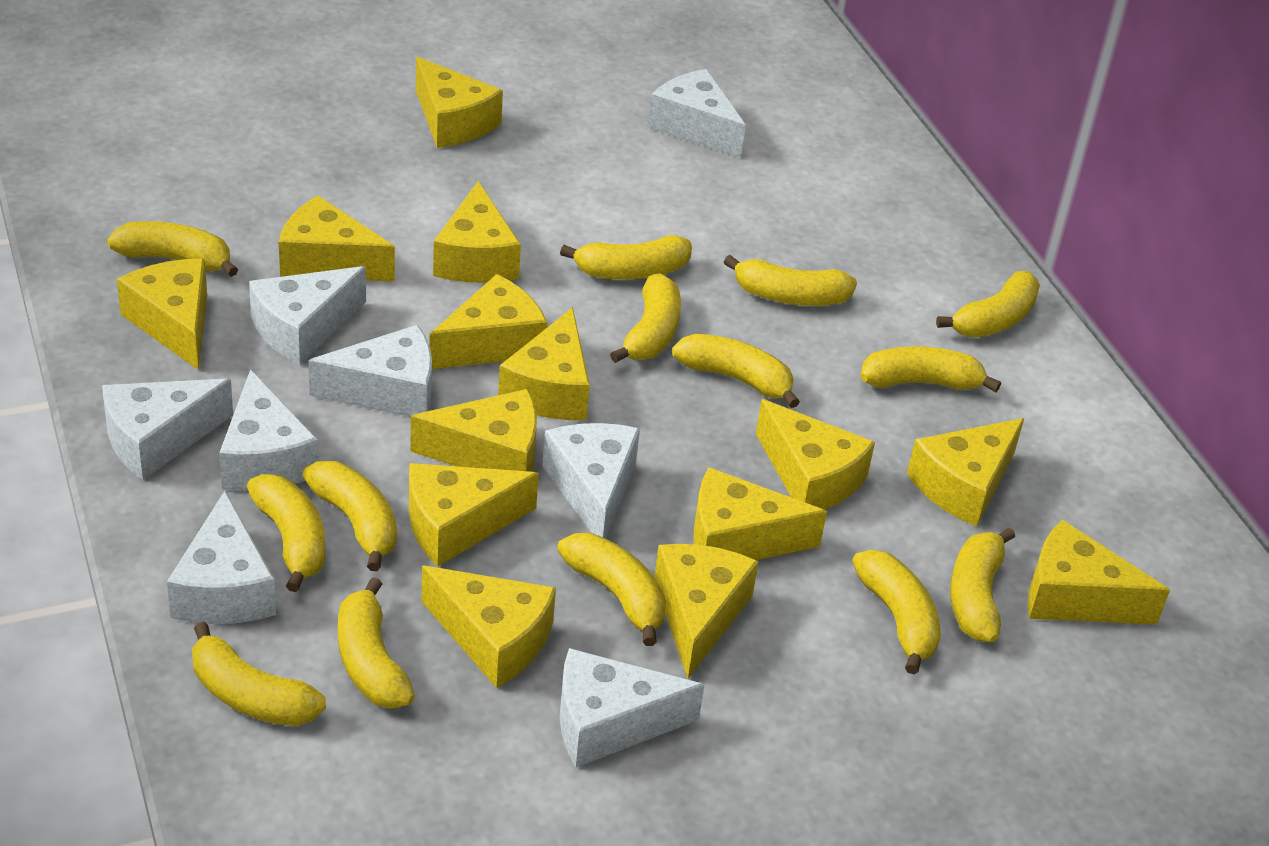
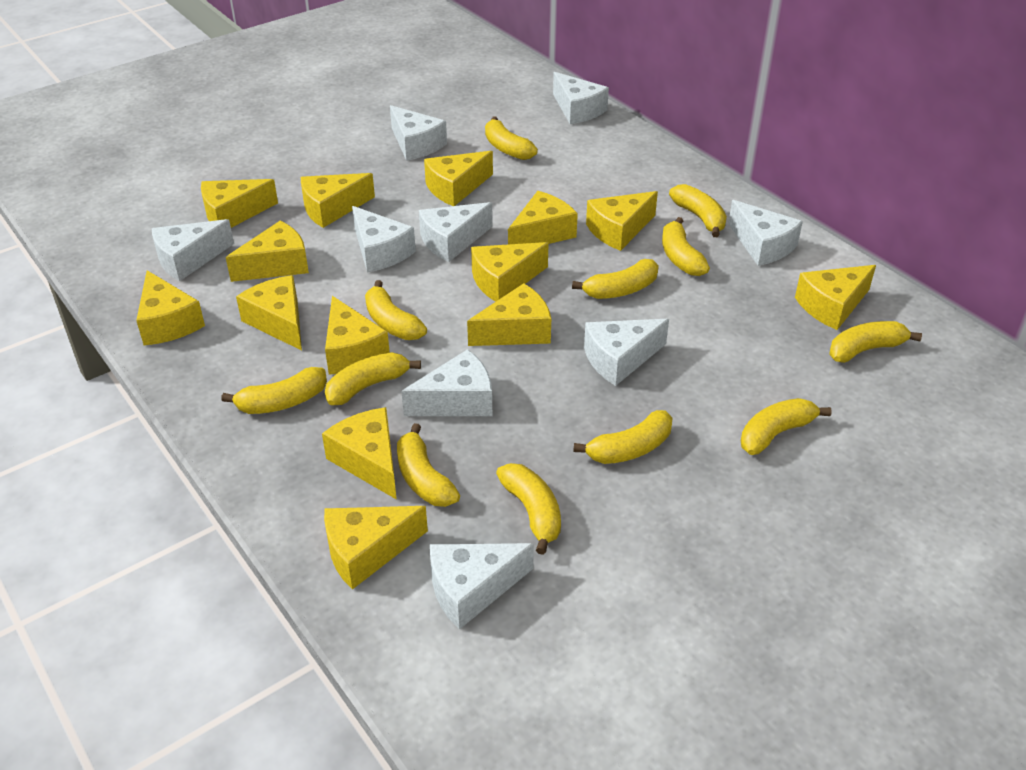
white cheese: [102,379,233,480] [167,491,276,624] [219,369,319,491] [249,266,366,365] [308,325,432,417] [543,423,640,539] [560,648,704,767] [648,69,746,158] = 8 -> [152,219,234,281] [352,206,416,272] [390,105,447,161] [401,349,492,416] [419,202,493,262] [430,543,534,630] [553,72,609,124] [584,319,669,386] [728,200,803,266] = 9
yellow banana: [107,221,238,277] [192,622,326,726] [247,474,325,592] [302,461,397,571] [338,577,415,709] [557,533,666,646] [560,235,692,279] [610,273,681,363] [672,334,800,408] [724,255,857,306] [852,550,941,674] [861,346,1001,392] [936,271,1040,337] [950,527,1015,642] = 14 -> [221,367,327,414] [325,352,421,405] [365,280,427,340] [397,423,460,507] [485,116,538,160] [496,463,561,555] [572,259,659,299] [573,410,673,464] [662,217,710,276] [669,184,727,237] [741,398,832,455] [829,321,922,363] = 12

